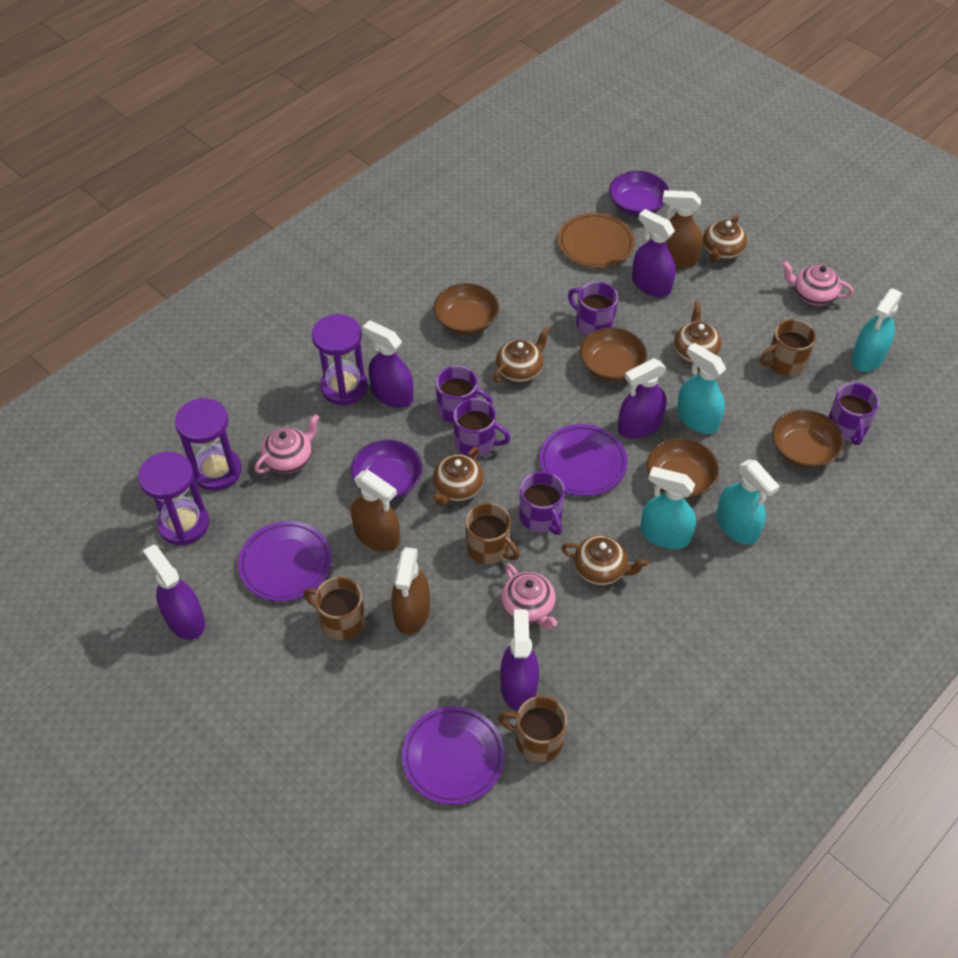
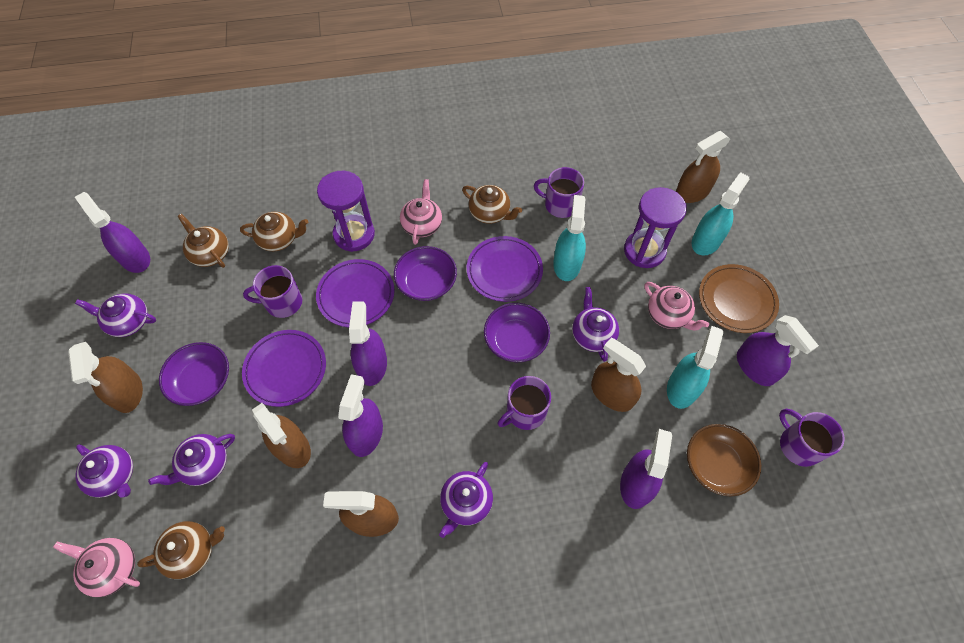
brown bowl: [434,283,499,335] [580,327,647,381] [647,438,719,499] [772,410,844,468] = 4 -> [687,424,761,497] = 1
brown mug: [304,577,365,640] [465,503,519,564] [498,696,567,762] [760,319,816,376] = 4 -> none = 0
brown spray bottle: [351,470,400,552] [391,547,430,635] [662,190,703,269] = 3 -> [68,342,143,413] [252,403,311,468] [323,491,399,537] [591,338,646,412] [676,131,730,203] = 5
brown teapot: [433,447,484,506] [493,327,550,383] [561,535,649,586] [674,301,721,371] [703,215,747,262] = 5 -> [137,521,225,579] [177,214,229,268] [240,212,308,251] [462,185,522,224] = 4
purple bowl: [350,440,423,500] [609,171,669,216] = 2 -> [159,342,229,406] [394,246,457,301] [484,303,550,362] = 3
purple hourglass: [138,452,209,546] [175,398,242,491] [312,314,368,406] = 3 -> [317,171,375,252] [624,187,687,268] = 2
purple mug: [436,366,493,424] [453,398,510,457] [519,471,565,535] [568,282,618,336] [828,383,880,445] = 5 -> [243,265,302,318] [498,376,551,430] [534,167,584,218] [779,409,845,467] = 4
purple teapot: none = 0 -> [75,293,156,337] [75,444,133,498] [148,434,235,486] [439,462,493,538] [572,287,619,362] = 5
turquoise spray bottle: [640,467,696,549] [677,343,726,434] [716,460,780,545] [851,288,903,372] = 4 -> [553,195,586,281] [667,326,723,409] [692,172,749,256] = 3

